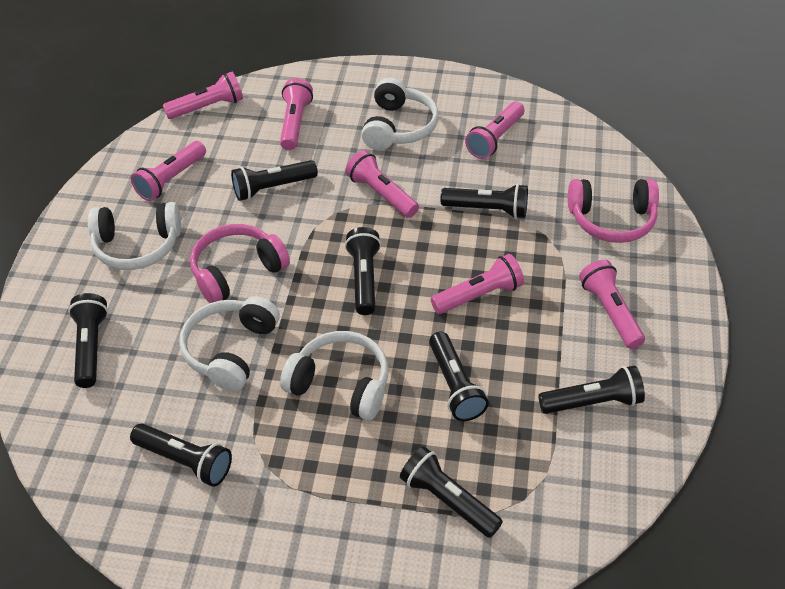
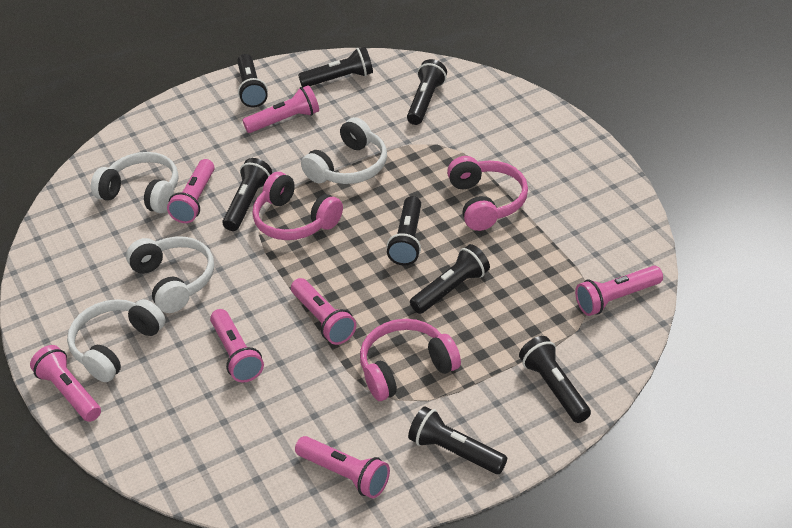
pink headphones: [190,224,290,303] [568,179,659,243] = 2 -> [253,172,343,240] [360,319,461,401] [447,156,528,231] = 3

